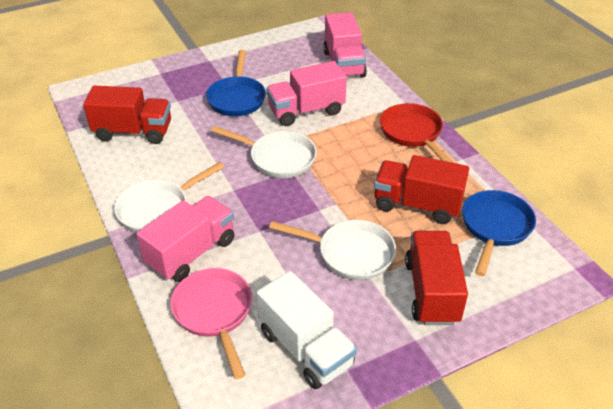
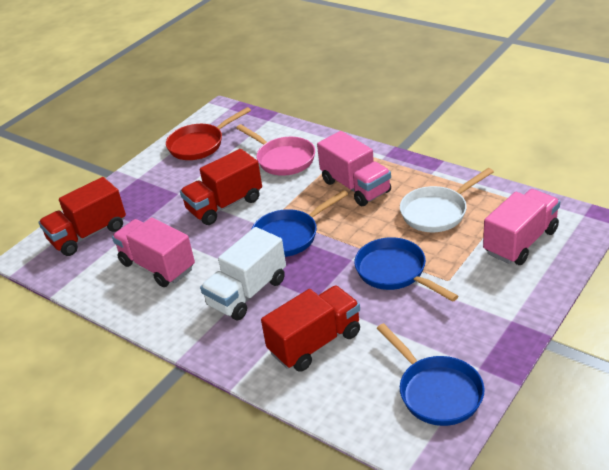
blue pan: [206,50,266,116] [462,190,536,276] = 2 -> [251,190,348,257] [354,237,458,302] [377,323,485,426] = 3
white pan: [114,162,224,233] [211,126,317,178] [269,220,396,280] = 3 -> [400,168,494,232] = 1

